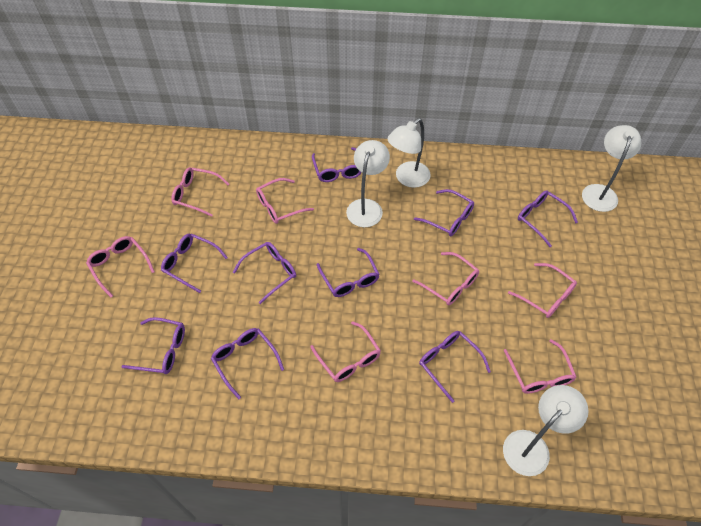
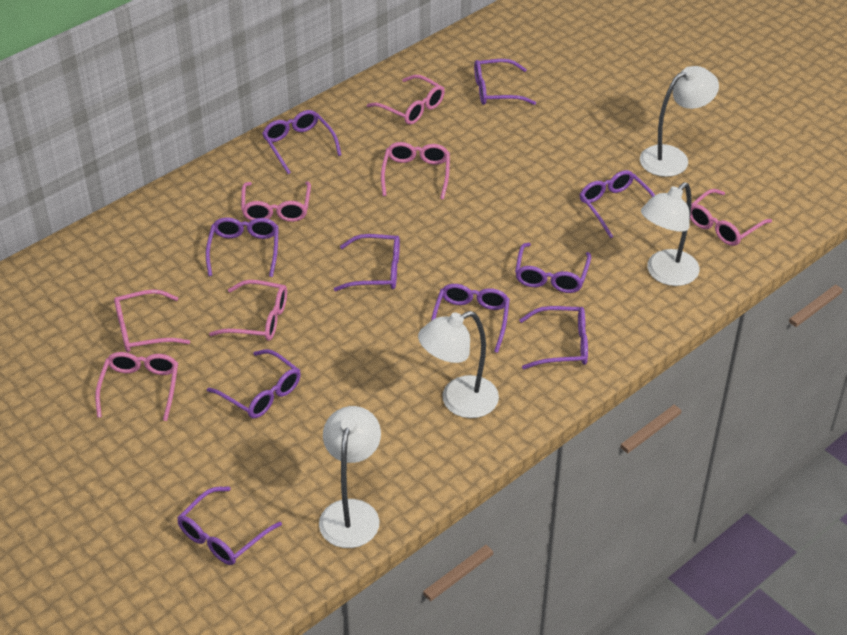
purple glasses: [121,317,185,374] [161,234,228,293] [211,328,284,399] [233,242,296,304] [312,147,362,182] [317,248,380,297] [414,189,474,236] [419,331,491,403] [518,190,578,247] = 9 -> [177,486,282,565] [206,217,279,277] [207,349,301,418] [262,110,342,174] [334,234,400,291] [431,284,510,353] [474,59,536,105] [515,243,591,293] [519,306,588,369] [580,170,655,239] = 10

